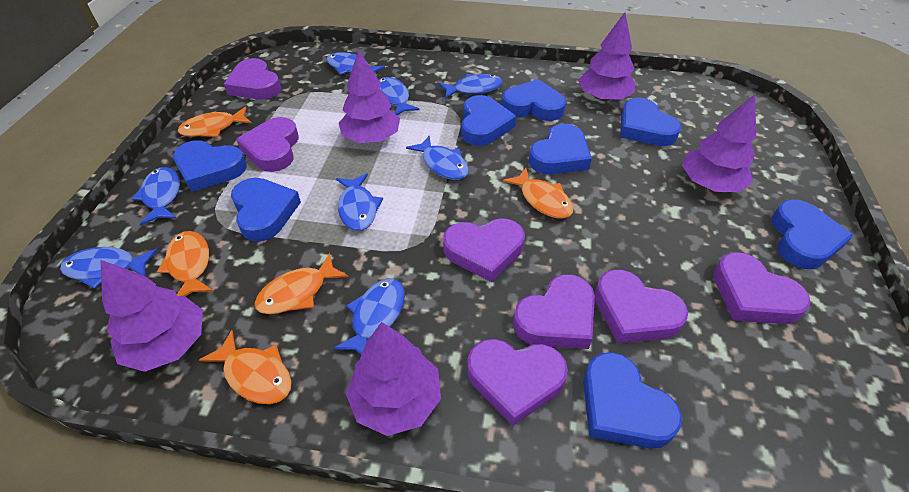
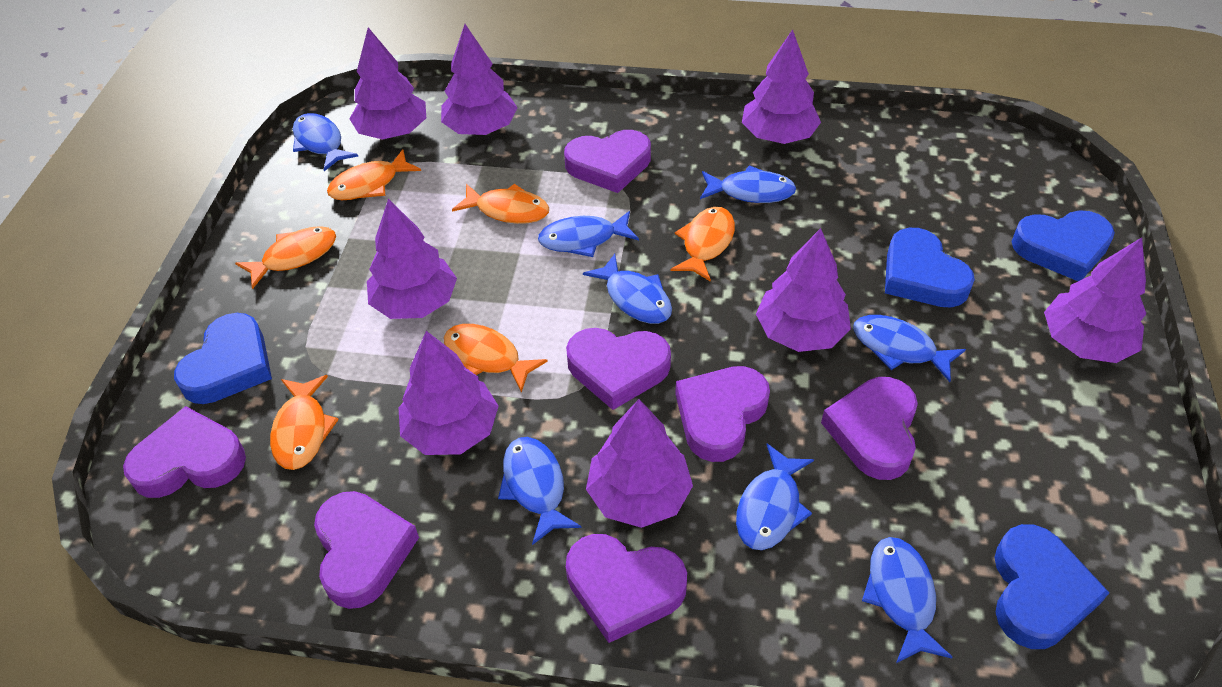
blue heart: [173,140,247,192] [231,178,301,242] [461,95,516,146] [502,79,566,121] [529,124,592,174] [583,352,682,449] [620,97,682,146] [772,200,854,269] = 8 -> [174,313,272,404] [885,228,975,307] [994,524,1109,649] [1012,211,1115,281] = 4
orange fish: [157,231,213,296] [178,107,252,137] [199,330,292,404] [254,253,349,314] [503,168,573,219] = 5 -> [235,226,336,289] [270,375,339,470] [327,149,421,200] [444,324,548,393] [452,184,549,224] [670,207,735,282] = 6
purple tree: [100,260,203,372] [339,50,400,143] [346,322,441,436] [578,12,635,101] [682,94,756,192] = 5 -> [349,27,426,140] [367,199,457,319] [399,331,498,455] [441,24,517,135] [586,399,693,528] [742,30,821,144] [756,228,851,352] [1044,238,1146,363] = 8

